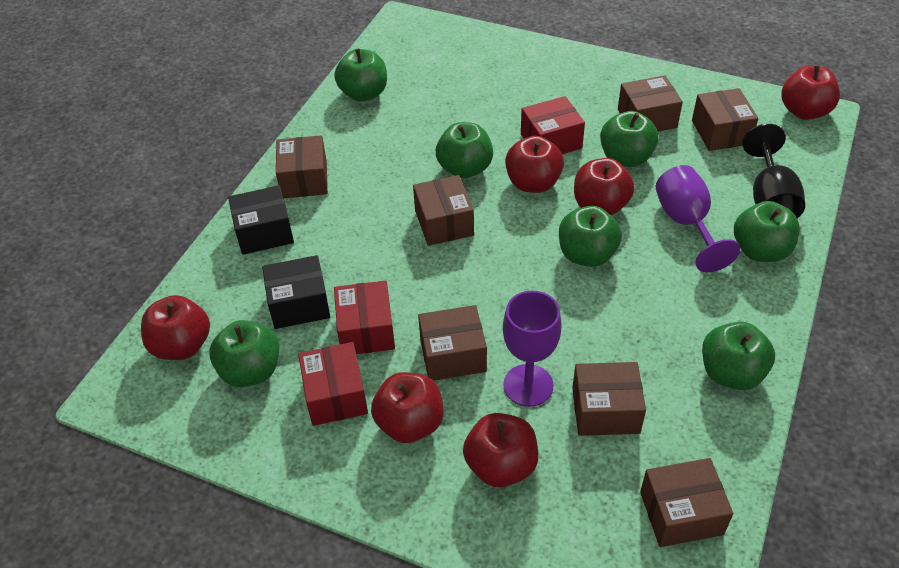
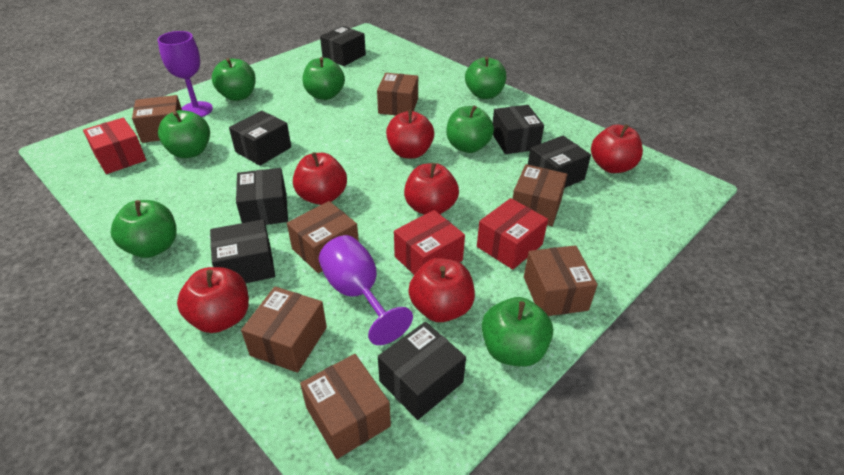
black box: [228,185,294,255] [262,255,330,329] = 2 -> [210,219,275,283] [229,111,291,166] [236,168,288,225] [320,26,366,66] [378,322,466,420] [493,105,544,154] [528,136,591,188] = 7
black goblet: [742,124,805,218] = 1 -> none = 0

